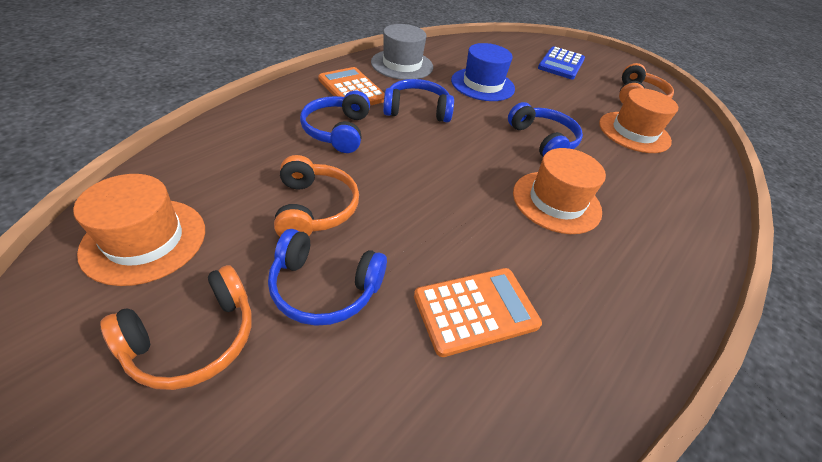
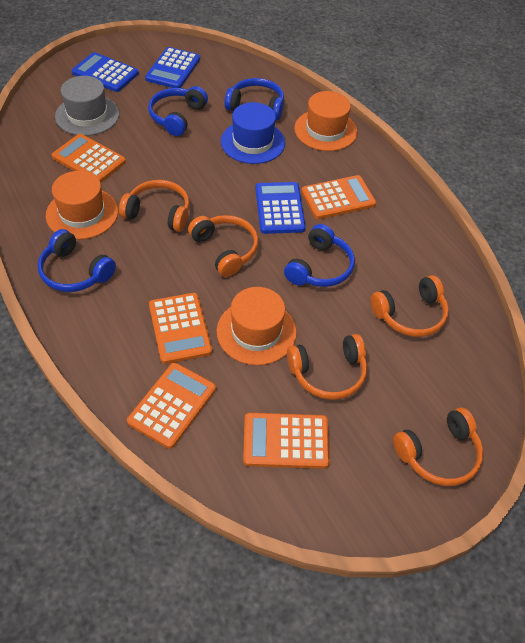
blue calculator: [538,46,585,79] = 1 -> [72,52,139,92] [145,47,200,88] [255,182,306,234] = 3
orange calculator: [318,67,385,106] [414,268,542,357] = 2 -> [52,134,126,183] [127,363,216,449] [149,293,212,364] [243,413,330,469] [301,175,376,219] = 5
orange headphones: [100,265,251,390] [274,155,359,236] [619,63,674,103] = 3 -> [119,180,190,232] [188,215,259,277] [287,334,367,400] [370,275,449,337] [393,407,483,486] = 5

